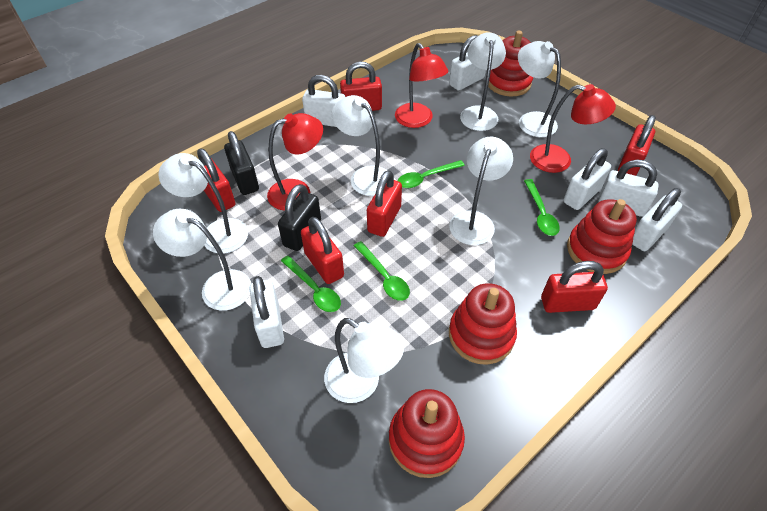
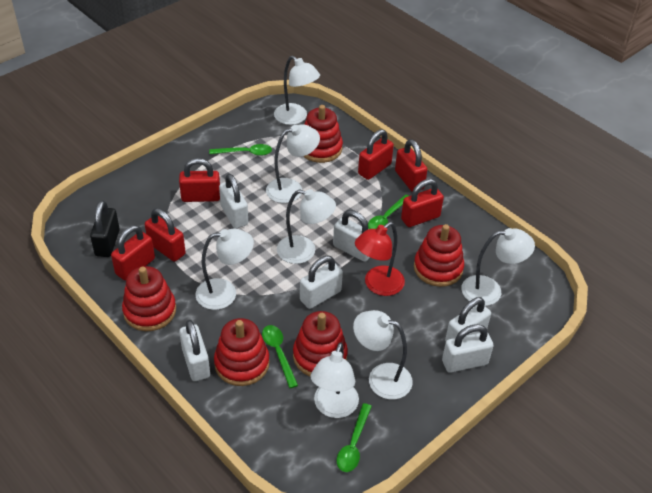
black padlock: [224,131,259,195] [278,184,321,251] = 2 -> [90,200,120,257] = 1
red lamp: [267,113,323,211] [395,43,448,128] [530,84,616,173] = 3 -> [355,222,405,296] = 1
red stacking toy: [389,389,465,478] [449,283,517,365] [488,31,533,97] [567,199,637,274] = 4 -> [122,266,176,331] [214,318,270,386] [293,311,348,376] [303,105,343,163] [414,224,464,287] = 5

